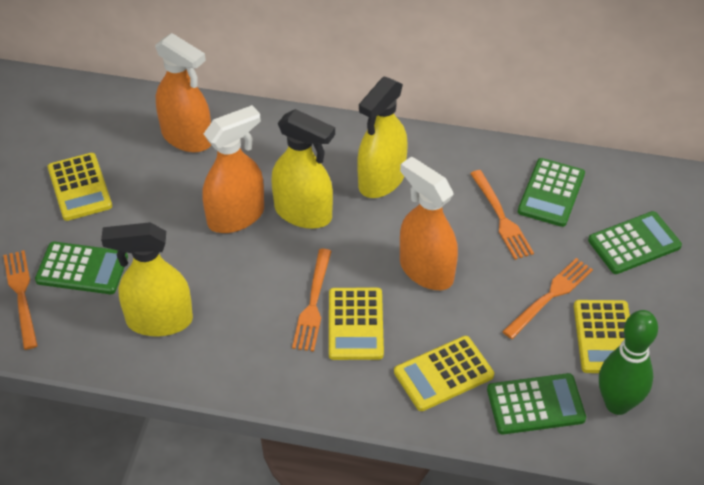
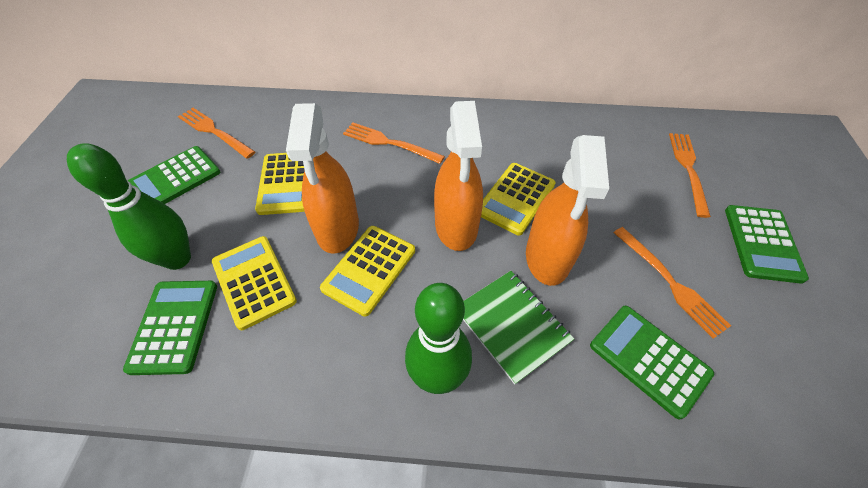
green bowling pin: [599,310,658,415] = 1 -> [67,144,191,270] [405,283,472,394] = 2
green notebook: none = 0 -> [463,271,574,385] = 1
yellow spray bottle: [101,222,193,336] [271,109,335,229] [357,76,407,198] = 3 -> none = 0

